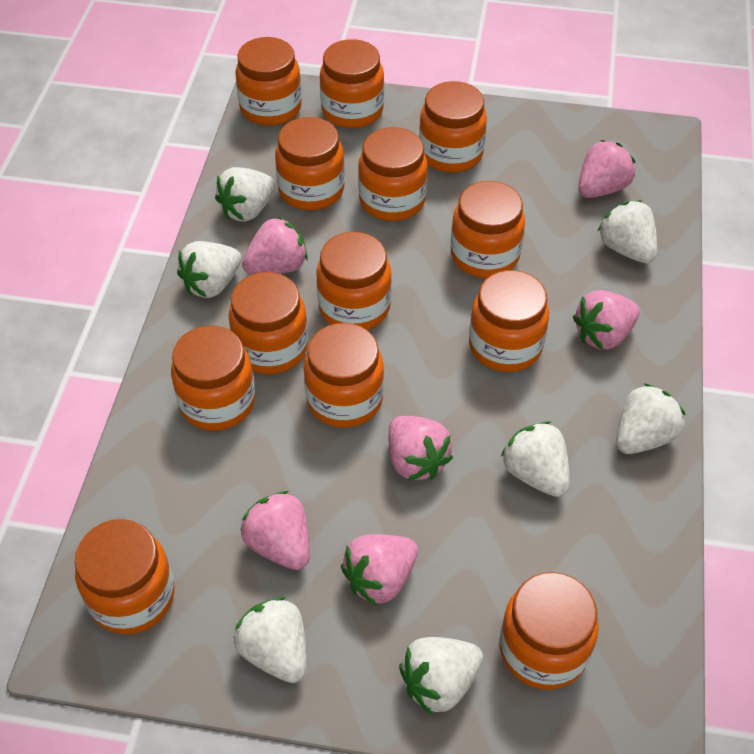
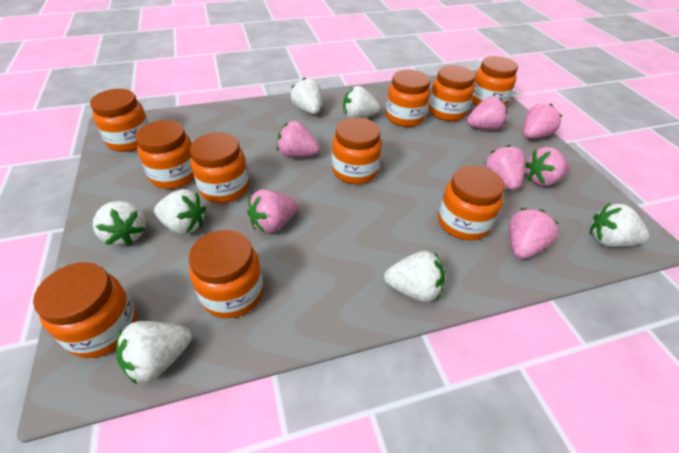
orange jar: [75,519,175,634] [171,326,255,431] [228,272,308,374] [235,37,302,126] [275,117,345,210] [304,323,384,428] [316,232,392,330] [320,39,384,128] [358,127,428,221] [419,81,487,173] [451,181,525,278] [469,270,549,372] [500,572,599,690] = 13 -> [33,262,137,358] [90,89,149,152] [136,120,195,189] [189,230,264,318] [190,132,249,203] [332,118,382,184] [386,70,430,127] [428,65,475,121] [438,166,505,240] [471,56,518,106] = 10
pink strawberry: [241,491,310,570] [242,217,308,275] [341,534,418,606] [389,416,453,481] [573,290,640,350] [578,140,635,198] = 6 -> [247,189,298,234] [277,121,320,158] [467,97,508,130] [485,145,526,190] [509,208,559,259] [523,104,562,139] [525,147,570,186] = 7

